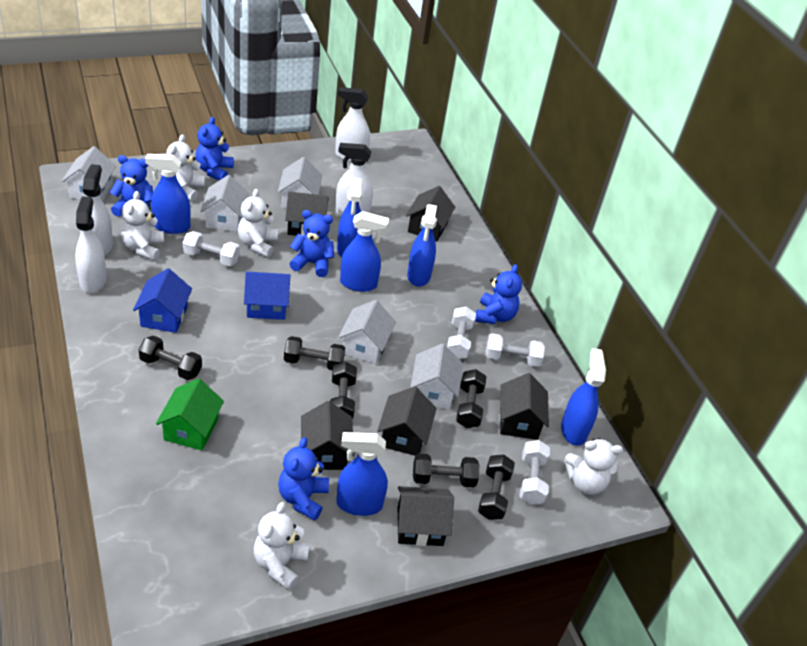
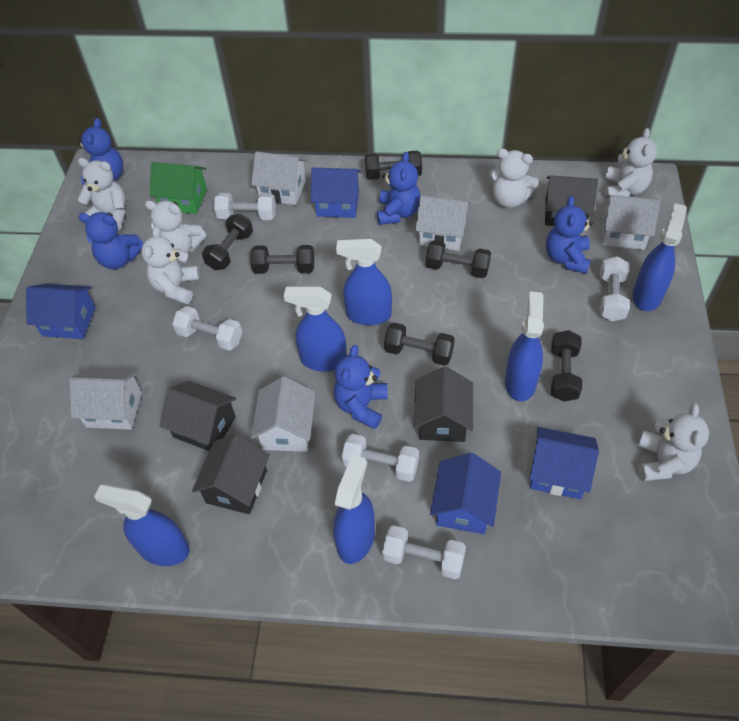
black house: [285,192,328,236] [301,401,354,470] [377,387,437,456] [398,486,454,546] [406,186,455,242] [499,373,549,440] = 6 -> [160,381,236,451] [192,434,269,514] [413,366,473,442] [545,175,598,226] = 4
blue house: [133,268,192,333] [244,272,290,320] = 2 -> [26,283,96,339] [311,168,361,218] [430,453,501,534] [529,427,599,499] = 4
white dumbbell: [183,231,240,266] [447,306,476,359] [486,333,545,367] [520,440,550,505] = 4 -> [172,306,242,351] [214,193,276,220] [342,434,419,482] [382,525,466,579] [600,256,630,321] = 5
white spray bottle: [75,197,107,293] [83,164,113,256] [335,87,370,162] [335,143,373,216] = 4 -> none = 0
white teddy bear: [121,191,164,261] [166,134,206,201] [238,189,278,257] [254,502,309,590] [564,438,623,495] = 5 -> [78,158,126,230] [141,226,200,304] [145,200,206,252] [489,149,539,208] [604,128,657,200] [638,403,709,481] = 6

